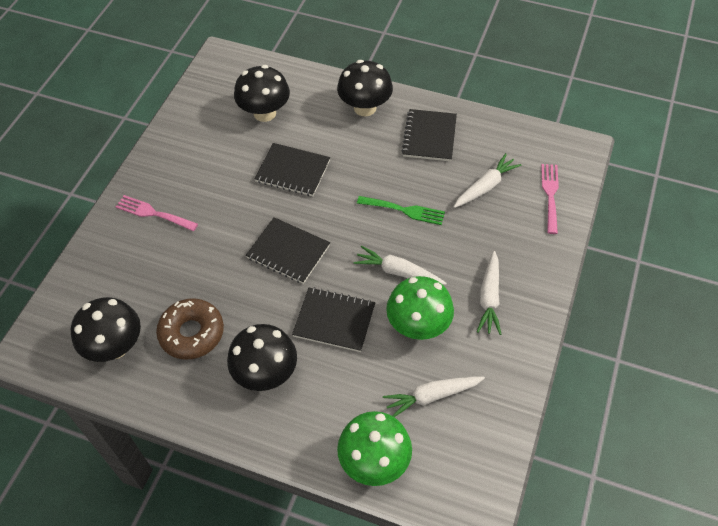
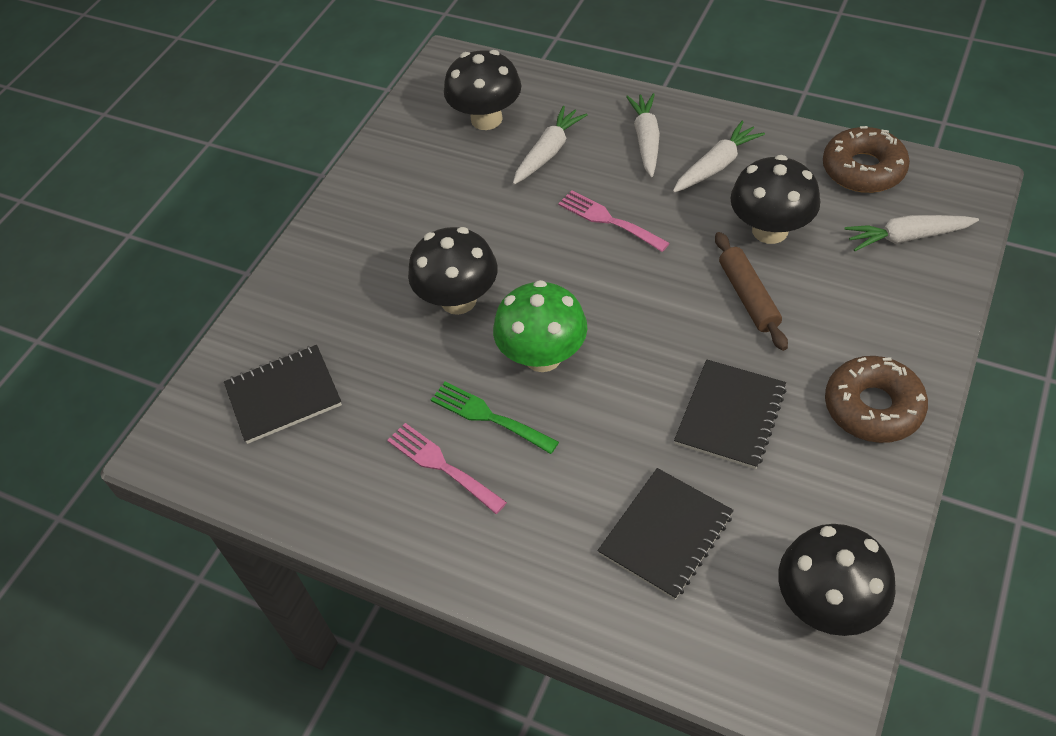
black notebook: [246,217,330,284] [254,143,330,196] [292,287,375,352] [401,109,457,161] = 4 -> [224,345,342,444] [598,468,734,600] [674,360,787,469] = 3
brown donut: [156,298,224,360] = 1 -> [823,126,910,193] [825,356,928,443] = 2
brown rolling pin: none = 0 -> [715,232,788,351] = 1
green mushroom: [337,411,412,486] [386,276,454,340] = 2 -> [493,280,587,372] = 1

